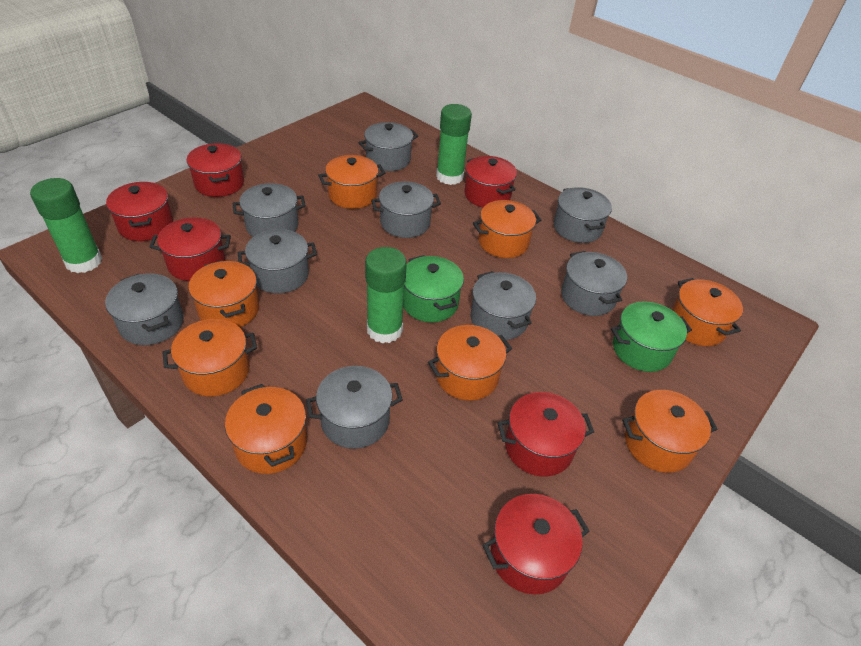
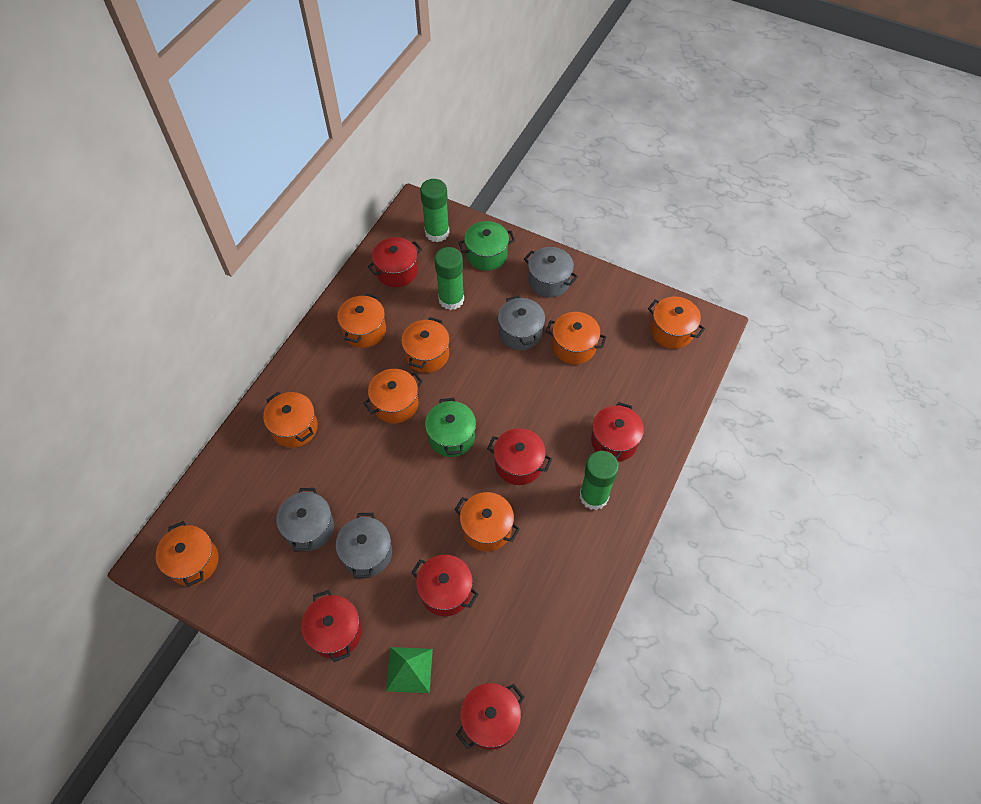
green pyramid: none = 0 -> [386,647,433,693] = 1
grey pot: [105,273,184,345] [233,183,306,237] [238,229,317,294] [306,366,403,449] [358,122,418,171] [371,181,441,238] [471,271,536,340] [554,187,612,243] [561,251,627,316] = 9 -> [276,488,334,551] [336,513,392,578] [498,296,545,350] [524,247,578,297] = 4

